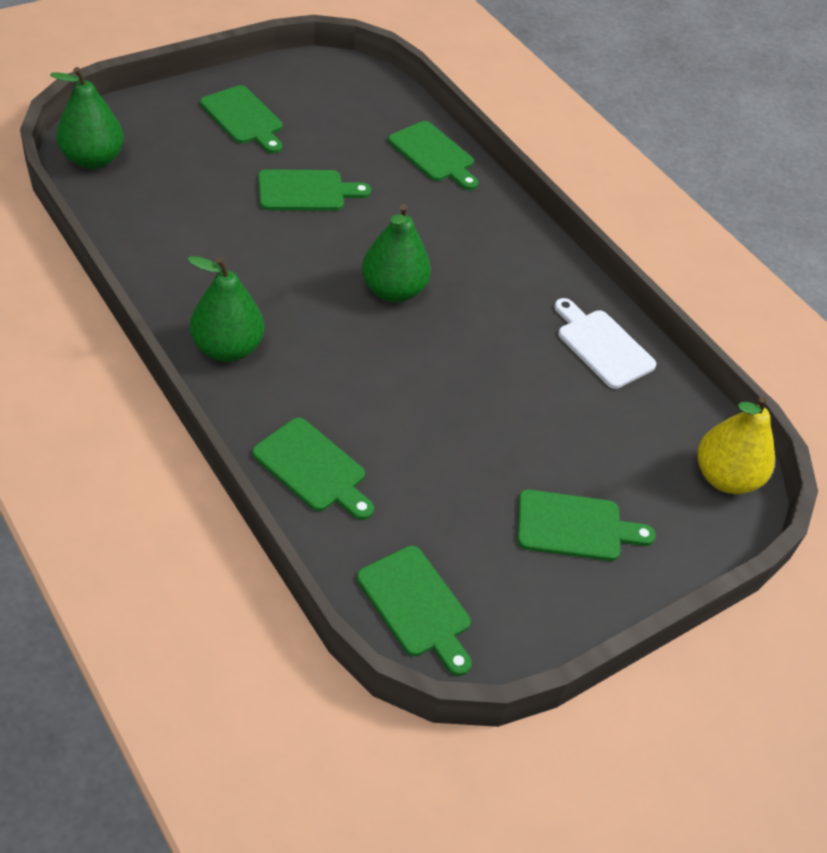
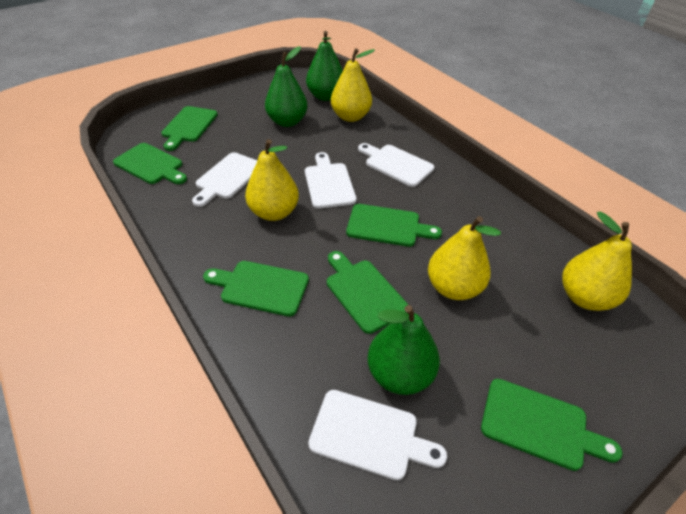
white cutting board: [554,298,656,389] = 1 -> [192,152,257,207] [305,152,356,209] [308,390,447,480] [358,143,434,187] = 4
yellow pear: [697,396,775,494] = 1 -> [245,139,299,221] [331,48,375,122] [428,216,501,300] [562,212,632,311] = 4

